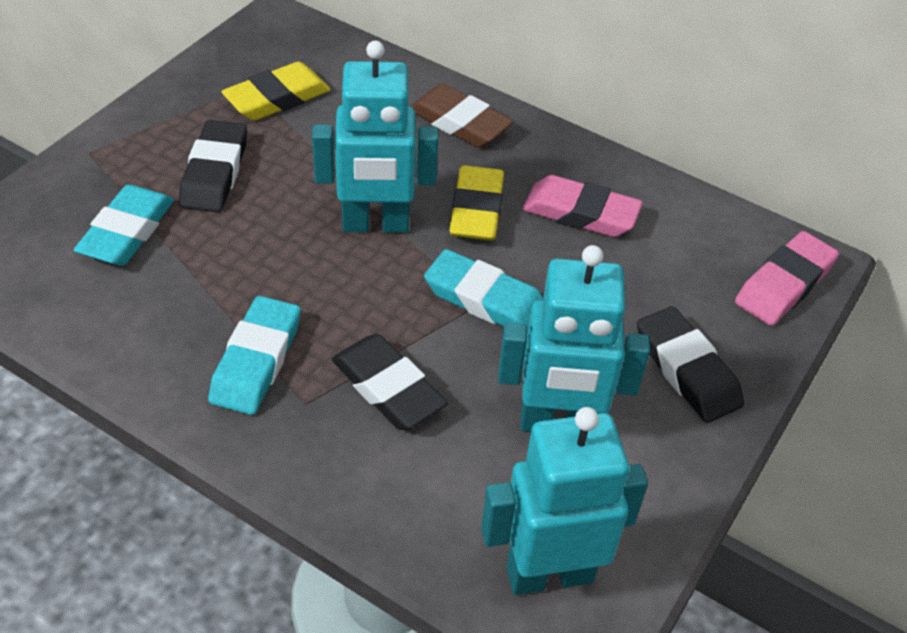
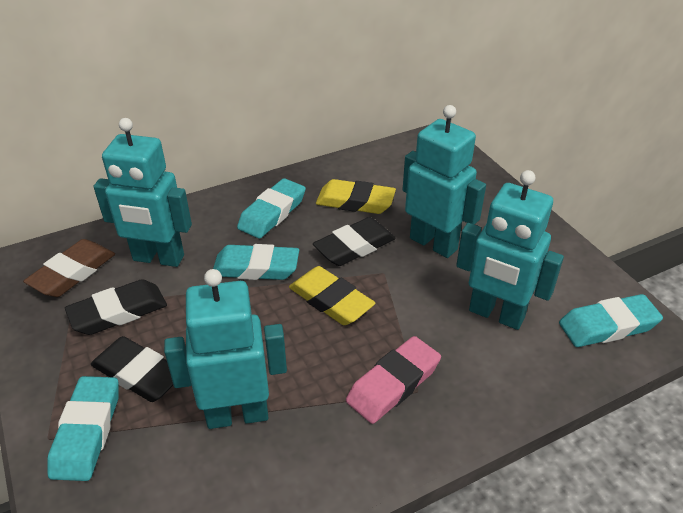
pink eraser: [523,175,643,237] [735,231,839,326] = 2 -> [346,336,441,424] = 1
turquoise eraser: [74,184,174,266] [208,296,301,415] [424,249,543,334] = 3 -> [47,376,119,481] [213,244,299,280] [237,178,306,239] [559,294,663,347] = 4
turquoise robot: [312,41,438,233] [481,407,648,595] [498,245,650,432] = 3 -> [93,118,192,267] [164,269,287,429] [402,105,486,258] [456,170,564,330] = 4

